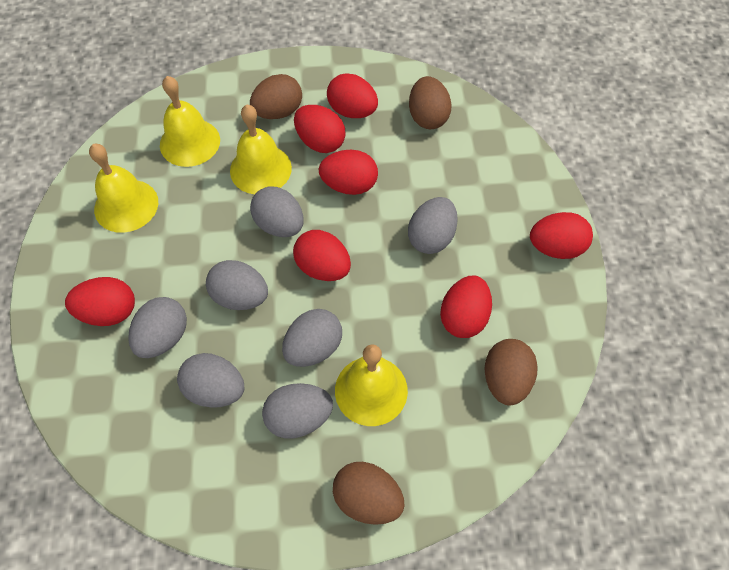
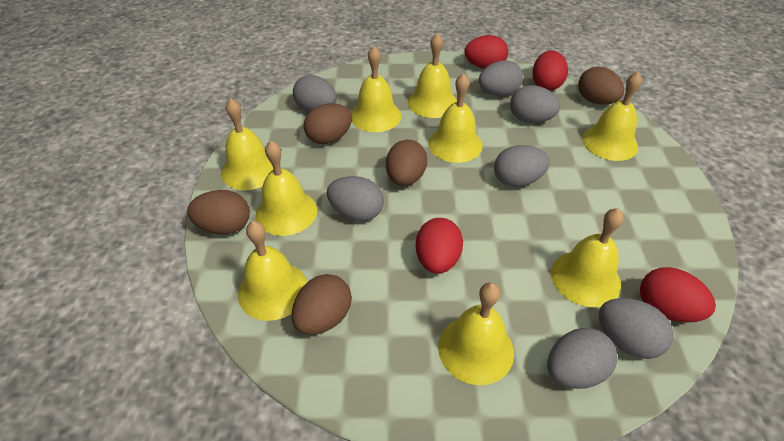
brown egg: [250,74,302,119] [333,462,405,525] [409,76,452,129] [484,339,538,406] = 4 -> [187,190,250,235] [292,274,352,335] [304,103,352,144] [386,140,427,186] [578,67,624,105] = 5
red egg: [65,277,135,326] [293,230,351,281] [294,105,346,153] [318,150,378,195] [327,73,378,118] [440,276,492,338] [530,212,593,259] = 7 -> [416,218,463,274] [465,35,508,69] [533,50,568,90] [640,267,716,323] = 4
yellow bell: [89,144,158,233] [160,76,220,167] [230,105,292,194] [335,344,408,426] = 4 -> [221,98,273,190] [238,221,307,321] [256,141,317,236] [351,46,401,132] [408,33,457,118] [428,73,483,163] [438,282,514,385] [551,208,624,308] [582,72,642,161] = 9

